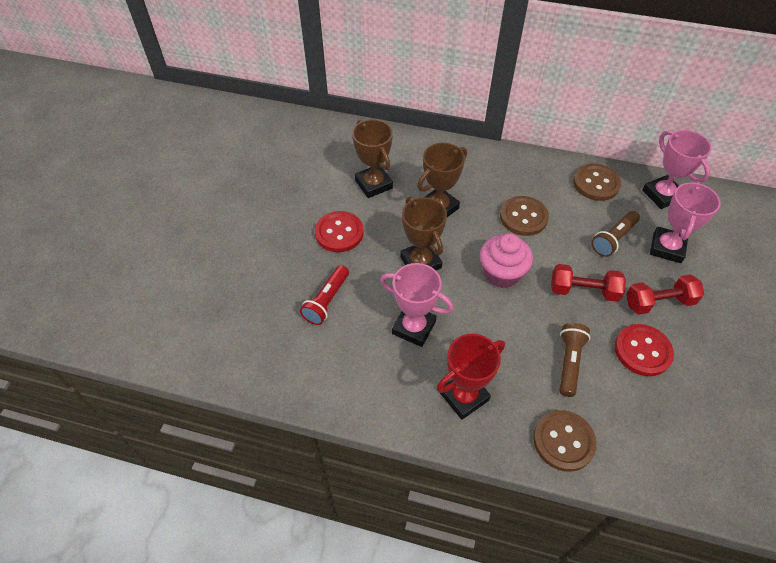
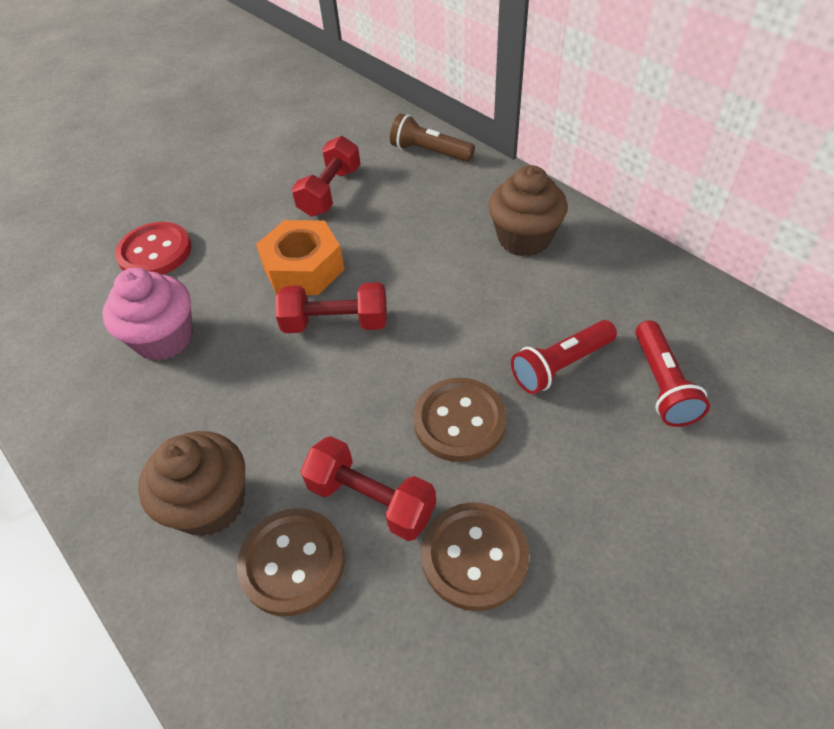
brown cupcake: none = 0 -> [138,431,245,537] [489,165,568,256] = 2
brown flashlight: [559,323,590,397] [591,211,640,257] = 2 -> [390,113,475,162] = 1
brown trophy: [352,119,393,198] [400,196,447,270] [417,143,467,217] = 3 -> none = 0
orange nut: none = 0 -> [256,220,345,295] = 1
pink trophy: [380,263,454,347] [642,130,712,209] [650,181,721,263] = 3 -> none = 0
red button: [315,211,364,252] [615,324,674,376] = 2 -> [115,222,192,275] = 1
red dumbbell: [551,264,626,302] [626,274,704,315] = 2 -> [276,282,387,333] [292,136,360,217] [300,436,436,541] = 3
red flashlight: [300,265,349,325] = 1 -> [511,320,617,394] [635,320,710,427] = 2
red trophy: [437,334,505,420] = 1 -> none = 0

